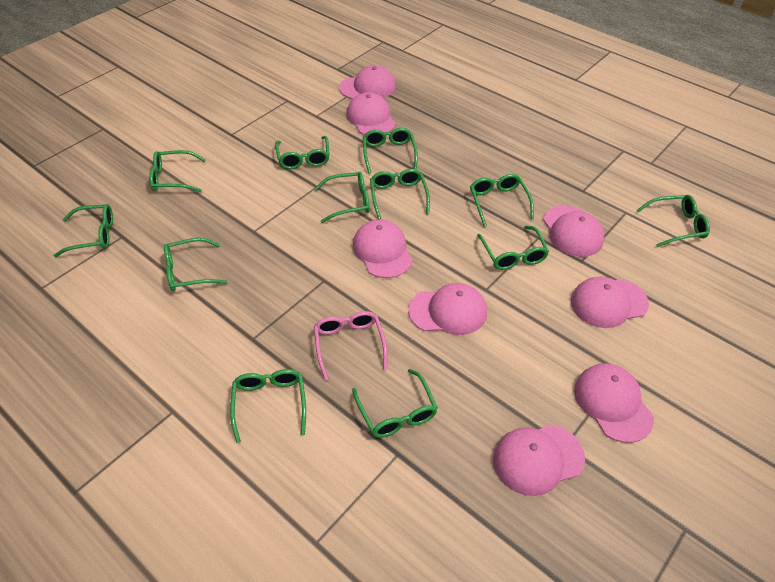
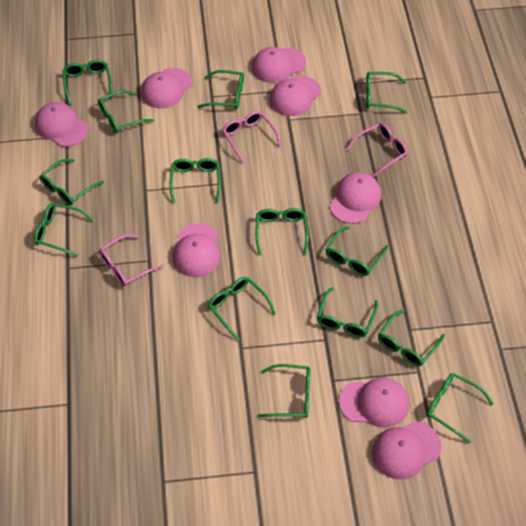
green glasses: [54,204,113,257] [149,150,206,192] [164,238,227,291] [230,369,306,443] [275,136,330,169] [314,172,370,223] [352,369,438,438] [363,128,418,174] [370,169,430,219] [470,174,534,227] [477,225,549,270] [636,195,710,247] = 12 -> [34,203,95,257] [40,159,104,205] [63,60,112,105] [98,90,154,133] [170,158,221,203] [197,70,244,109] [208,277,276,341] [255,208,309,256] [258,364,311,418] [317,287,378,338] [326,226,389,276] [366,72,407,113] [378,310,445,366] [426,373,494,444] = 14
pink glasses: [314,311,387,380] = 1 -> [99,234,164,286] [222,111,281,163] [346,123,408,177] = 3

